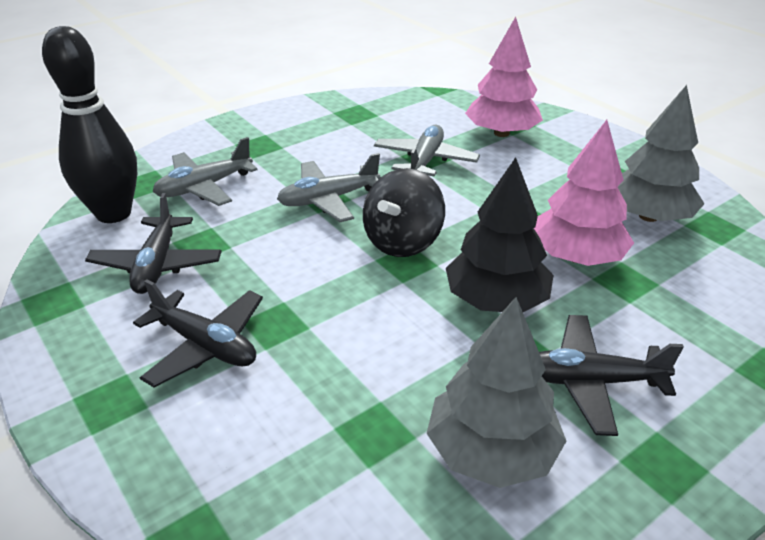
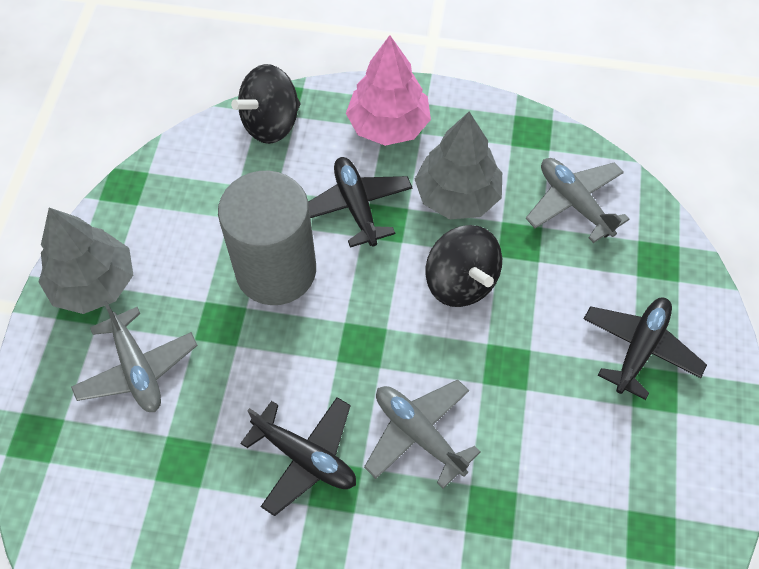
black bowling pin: [42,26,137,223] = 1 -> none = 0
black spinning top: [363,168,445,257] = 1 -> [231,64,300,144] [425,225,502,307] = 2
black tree: [446,157,554,312] = 1 -> none = 0
grey cylinder: none = 0 -> [218,171,316,305] = 1
pink tree: [465,17,543,137] [534,120,634,266] = 2 -> [346,35,431,146] = 1

